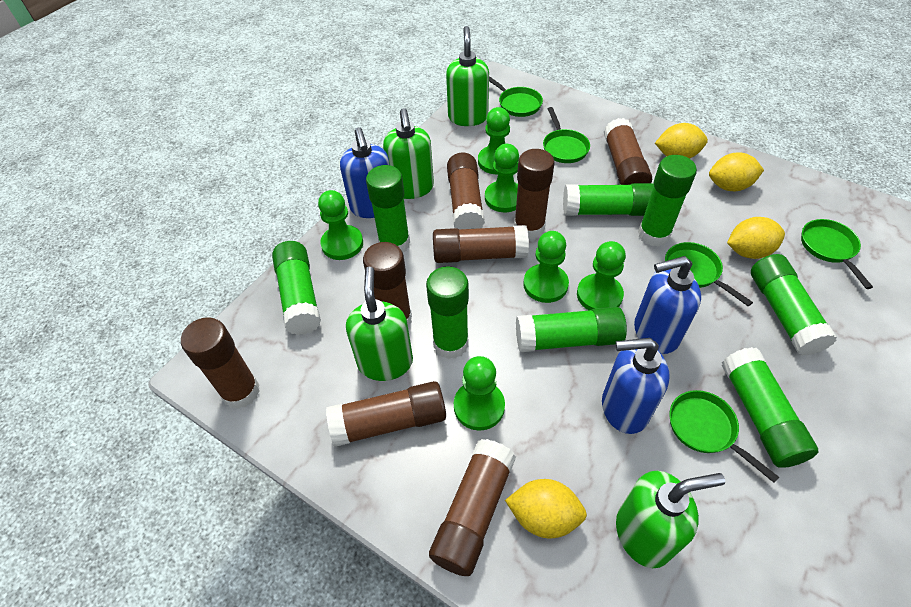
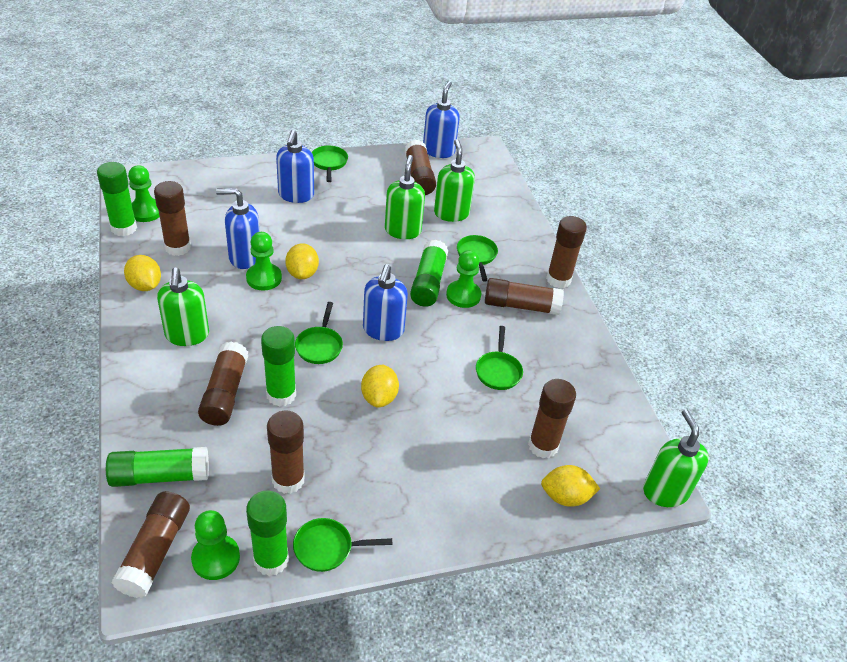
blue soap dispenser: [340,127,389,218] [602,338,670,434] [634,256,701,354] = 3 -> [216,188,260,269] [276,130,314,203] [363,264,408,341] [423,81,460,158] = 4
green glue stick: [272,241,321,335] [366,165,410,252] [426,266,469,359] [516,307,627,352] [563,183,654,216] [638,155,697,247] [722,347,818,468] [751,254,837,356] = 8 -> [97,162,137,236] [106,447,209,487] [246,490,289,576] [261,326,296,407] [410,240,449,307] = 5
green pawn: [318,190,363,260] [454,356,505,431] [478,107,510,174] [485,144,519,212] [523,231,569,303] [577,241,626,310] = 6 -> [128,165,160,222] [191,510,240,580] [246,232,282,291] [446,250,481,308] = 4

